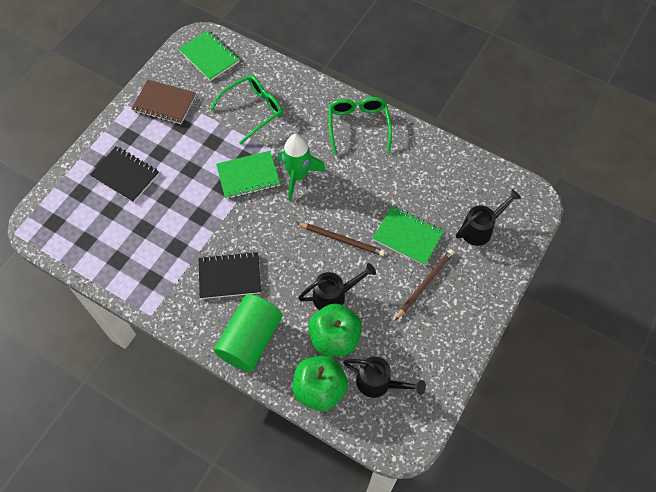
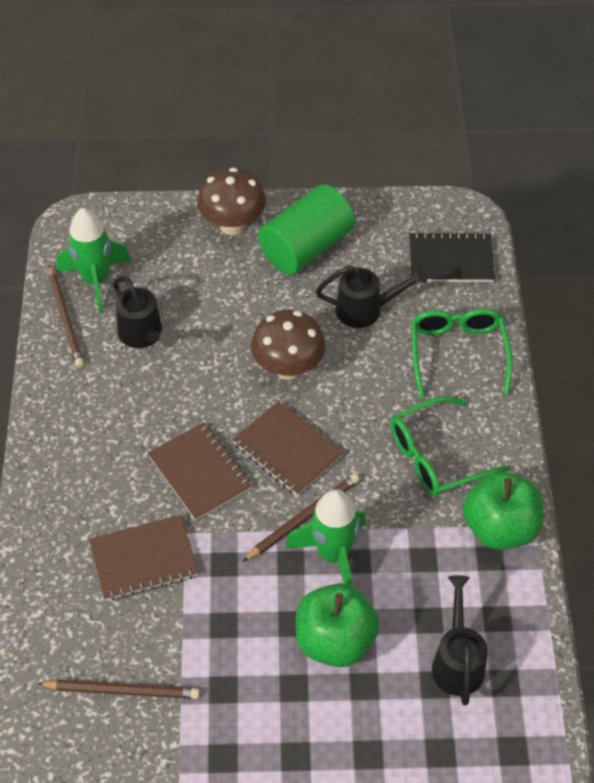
black notebook: [89,146,159,203] [198,252,261,299] = 2 -> [409,231,495,282] = 1
brown mushroom: none = 0 -> [197,168,266,235] [251,310,326,380] = 2
brown notebook: [131,80,196,124] = 1 -> [89,515,199,601] [148,422,252,521] [232,401,343,496] = 3
brown pencil: [296,222,385,256] [395,249,454,320] = 2 -> [37,679,200,699] [49,264,84,367] [242,474,360,562] = 3
green notebook: [179,30,240,81] [216,151,280,199] [372,206,444,266] = 3 -> none = 0
green rocket: [278,134,326,201] = 1 -> [57,208,131,314] [286,489,366,586] = 2

